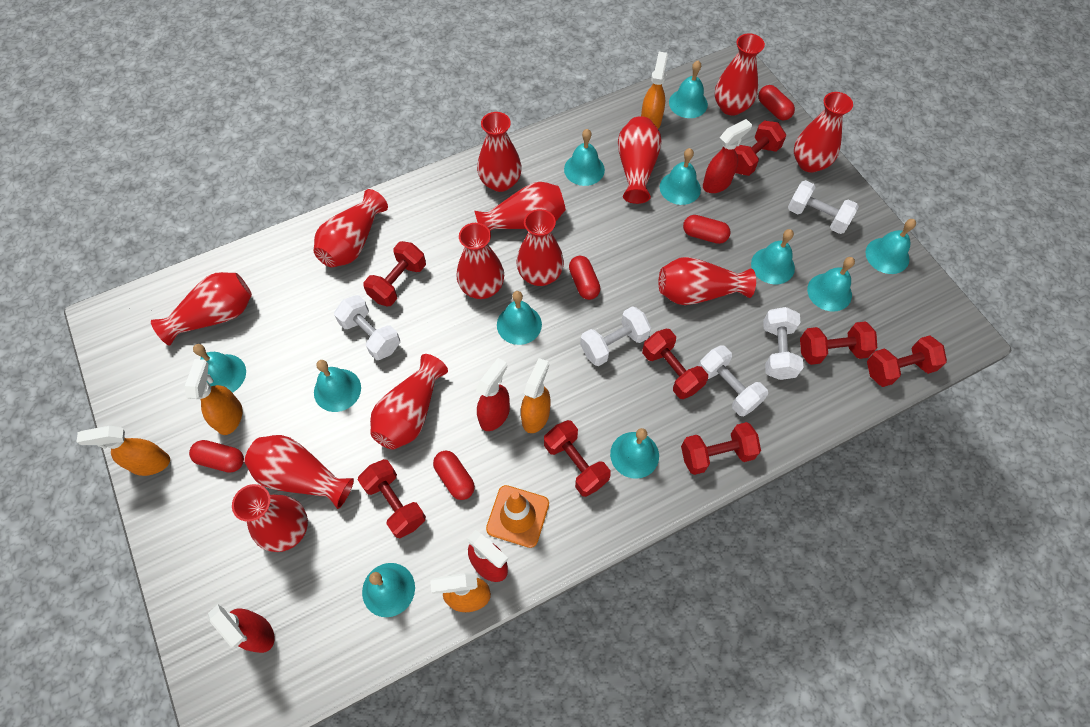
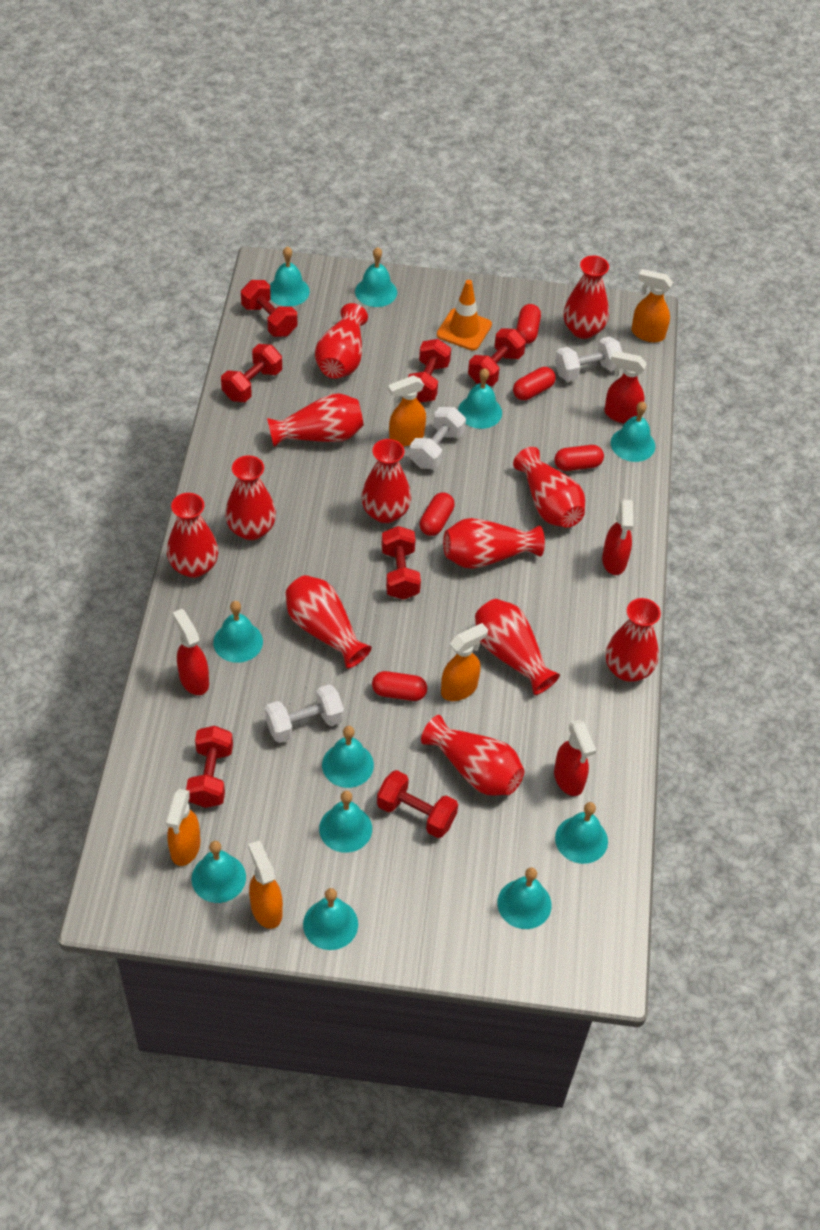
red dumbbell: [358,459,426,538] [363,241,426,306] [544,420,611,497] [642,329,708,399] [681,422,761,475] [735,121,786,176] [800,321,877,365] [867,335,947,387] = 8 -> [186,726,233,808] [221,344,282,402] [241,280,297,337] [377,770,458,838] [382,526,421,600] [408,339,451,403] [468,328,526,386] = 7
red vase: [151,272,252,346] [232,484,308,552] [244,435,354,509] [314,189,388,267] [370,354,448,450] [457,223,504,299] [474,182,566,231] [477,112,522,192] [516,209,564,286] [618,116,662,204] [659,257,756,305] [715,33,765,116] [794,92,853,172] = 13 -> [167,493,218,578] [225,455,276,540] [267,393,364,447] [285,575,371,669] [315,303,368,379] [361,439,411,523] [421,715,524,796] [443,518,545,569] [475,599,560,695] [513,447,585,528] [563,256,609,339] [606,598,661,682] = 12
white dumbbell: [334,295,400,360] [580,306,651,366] [698,345,768,416] [763,307,803,380] [788,180,859,234] = 5 -> [265,684,344,743] [409,407,466,469] [555,337,622,382] = 3

